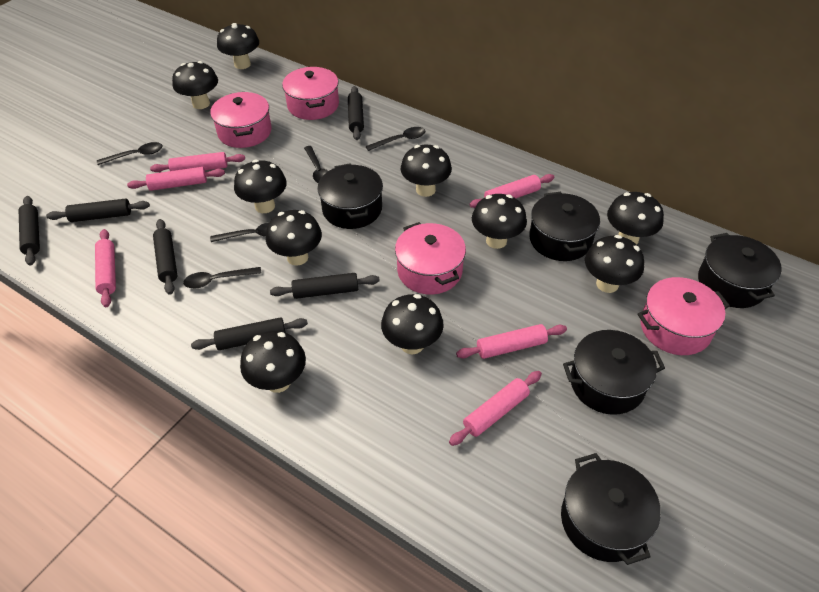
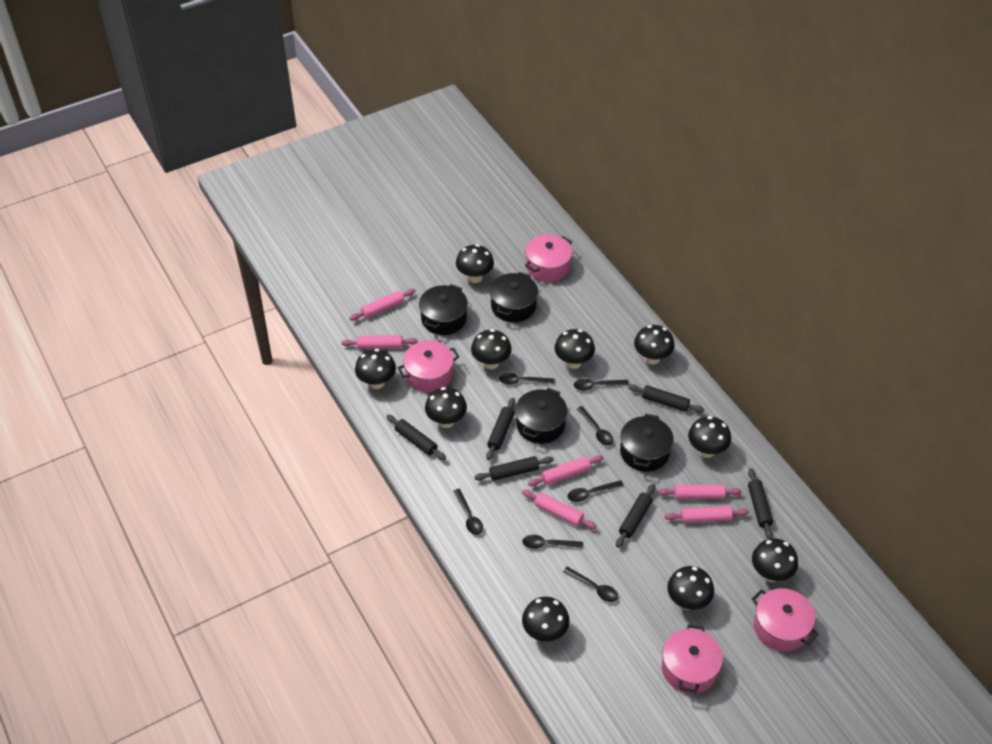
black pot: [317,163,383,229] [529,192,600,261] [561,453,661,565] [563,330,665,415] [698,233,782,308] = 5 -> [419,284,468,335] [490,272,538,322] [515,388,568,444] [620,414,674,472] = 4
black spoon: [97,142,163,165] [183,267,261,289] [210,222,269,242] [304,146,328,183] [365,127,425,151] = 5 -> [454,489,483,535] [499,373,554,385] [522,535,583,549] [563,567,618,602] [568,480,624,502] [574,379,629,391] [577,406,614,446] = 7

